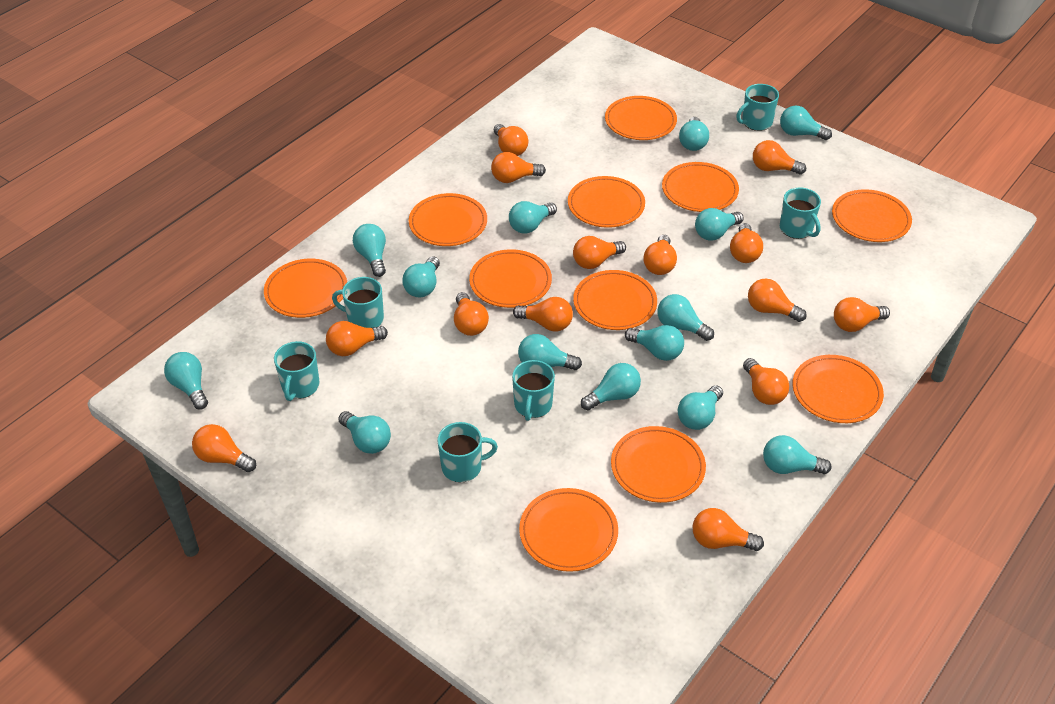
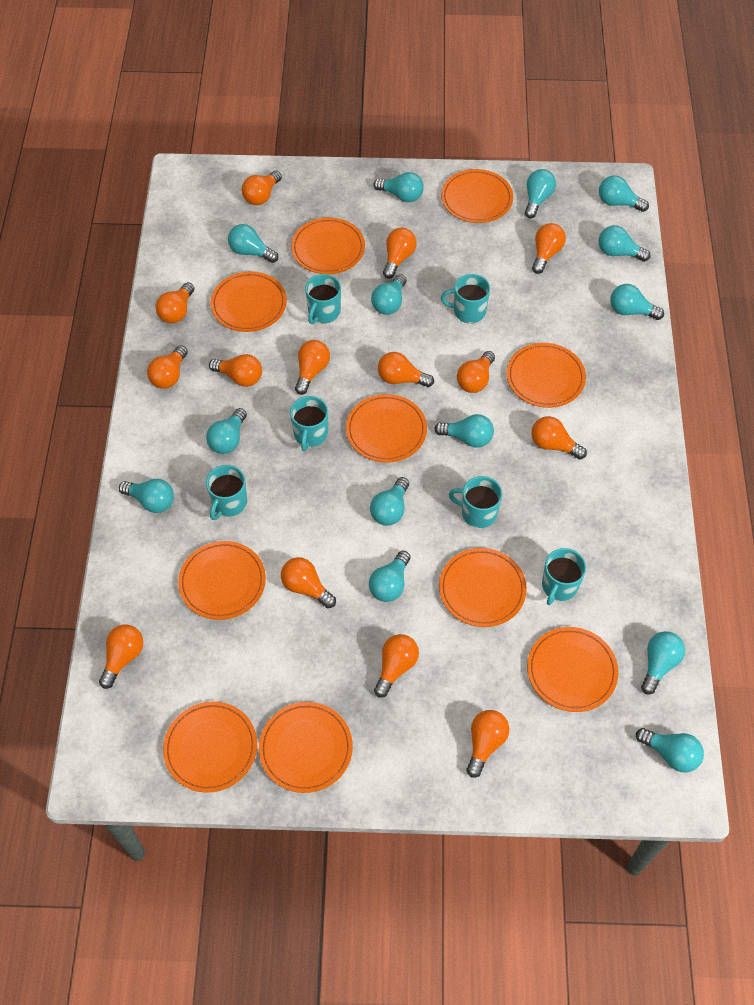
orange plate: [264,259,347,318] [409,193,487,246] [469,249,552,308] [519,488,618,572] [568,176,645,228] [573,270,657,330] [605,96,677,140] [611,426,706,503] [662,162,739,212] [792,355,884,423] [832,189,912,242] = 11 -> [163,701,257,793] [178,541,266,620] [210,271,287,332] [259,702,353,793] [291,217,365,274] [346,394,427,463] [439,548,527,627] [441,169,513,223] [507,343,586,408] [527,627,618,712] = 10

